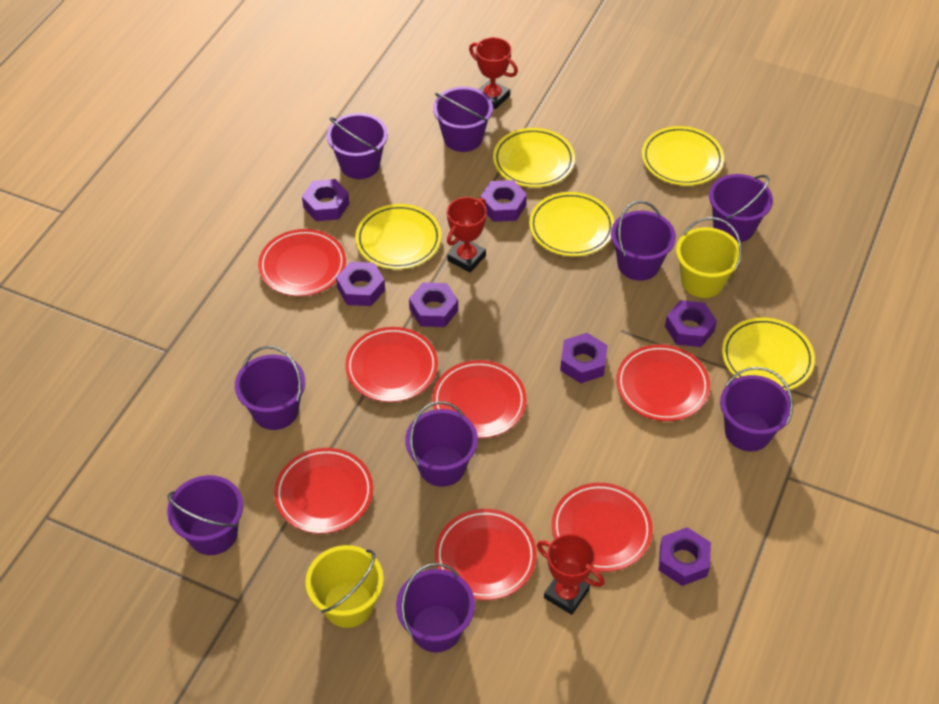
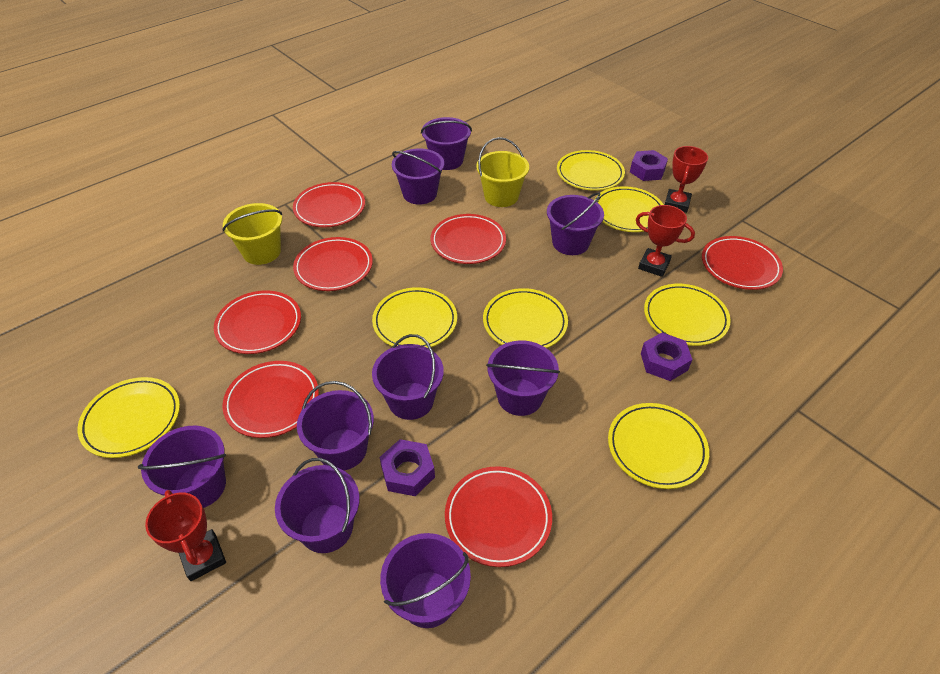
purple nut: [302,179,349,221] [336,262,385,306] [409,282,458,327] [481,180,527,222] [560,333,608,383] [659,527,711,586] [665,300,717,347] = 7 -> [380,439,435,496] [630,150,668,181] [641,333,693,381] = 3
yellow plate: [355,204,441,269] [493,128,575,187] [529,192,614,256] [642,126,724,186] [722,317,815,391] = 5 -> [78,377,180,458] [372,287,457,348] [483,288,568,348] [557,150,625,191] [594,186,664,232] [608,403,709,489] [644,284,731,346] = 7

